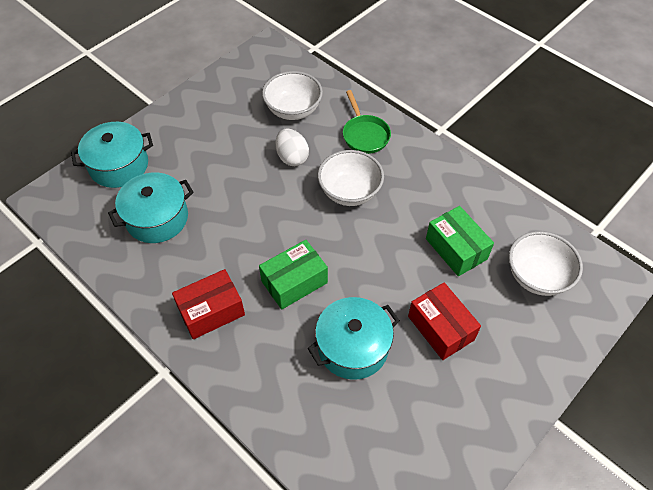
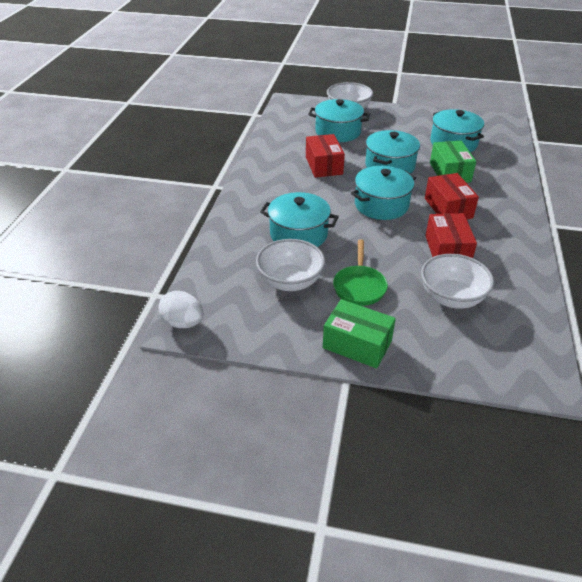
red box: [172,269,245,339] [408,282,481,360] = 2 -> [306,134,345,178] [425,173,479,219] [425,213,477,258] = 3
turquoise pot: [71,122,153,188] [108,172,194,243] [307,297,400,380] = 3 -> [260,192,339,247] [308,99,370,142] [351,166,416,220] [365,130,420,174] [430,109,484,152] = 5

